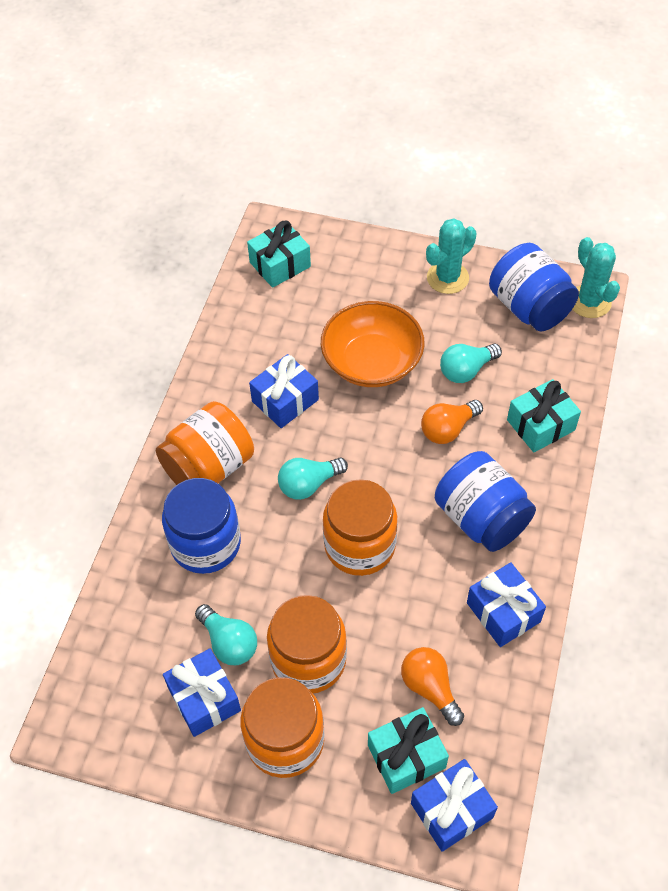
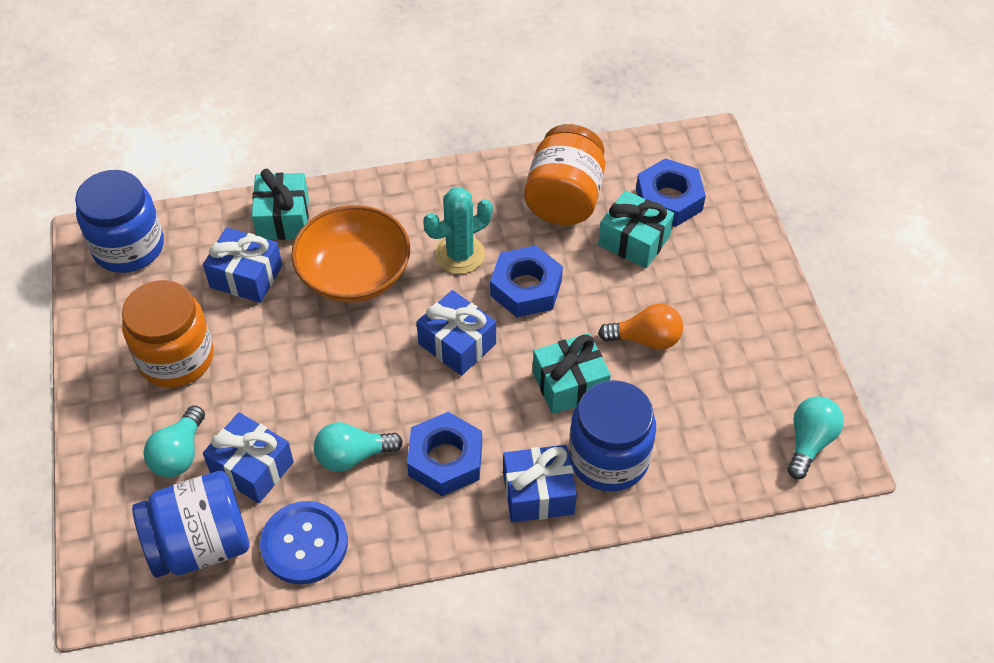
blue button: none = 0 -> [260,501,348,584] = 1
blue nut: none = 0 -> [407,412,482,496] [490,245,563,317] [636,158,706,227] = 3
orange jar: [156,401,254,485] [240,677,325,778] [267,595,347,693] [323,479,397,576] = 4 -> [122,280,214,387] [524,124,605,225] = 2
orange light bulb: [401,647,464,726] [421,400,483,444] = 2 -> [598,304,683,350] = 1
turquoise cactus: [426,218,476,294] [572,237,620,318] = 2 -> [423,187,493,274] = 1

